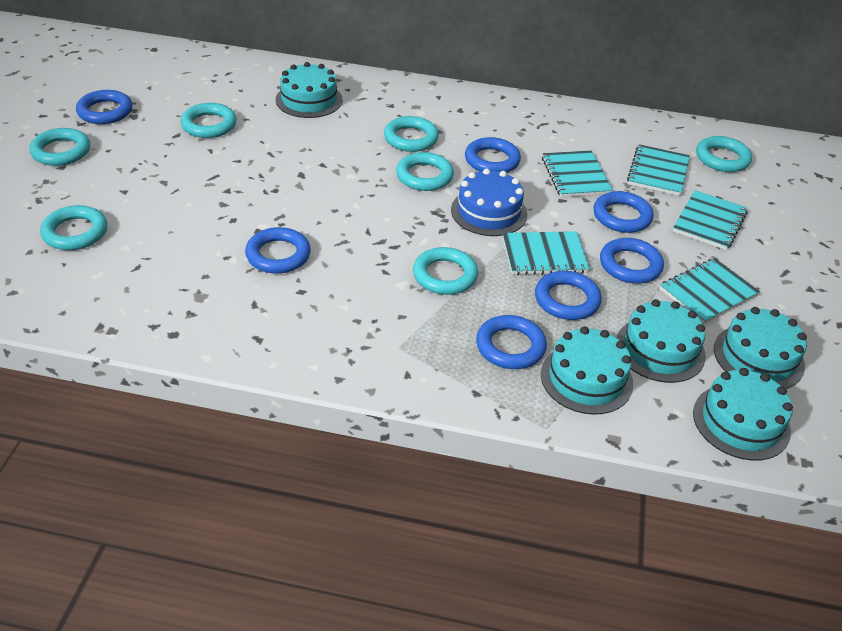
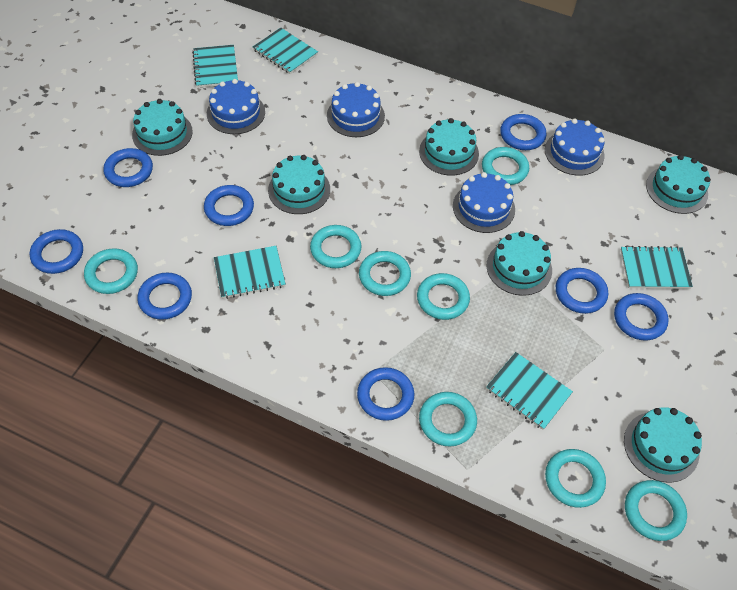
blue cake: [451,168,528,236] = 1 -> [207,79,265,134] [327,82,385,137] [453,172,515,233] [545,119,604,176] = 4
blue ring: [76,90,133,124] [245,227,311,274] [465,137,521,173] [476,315,547,369] [535,271,602,320] [593,191,654,233] [600,238,664,284] = 7 -> [30,229,83,274] [103,148,153,187] [137,273,192,320] [204,185,254,226] [357,367,414,421] [500,114,547,150] [556,268,608,314] [614,293,669,341] = 8
turquoise cake: [276,62,343,118] [541,327,634,415] [617,299,706,383] [693,368,793,460] [714,307,807,389] = 5 -> [132,99,193,156] [268,155,330,214] [419,118,479,176] [487,231,552,296] [624,407,702,482] [646,155,711,214] = 6
turquoise ring: [29,128,90,166] [40,205,107,250] [181,103,237,138] [384,116,439,152] [396,152,454,191] [413,247,478,295] [696,136,752,172] = 7 -> [84,248,138,294] [310,225,361,268] [359,251,411,296] [417,273,470,320] [419,392,477,446] [482,147,529,185] [545,449,606,508] [625,480,687,541] = 8

